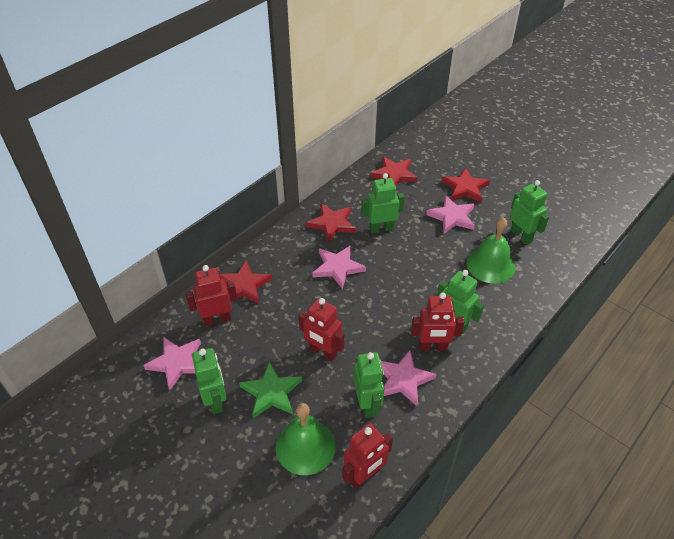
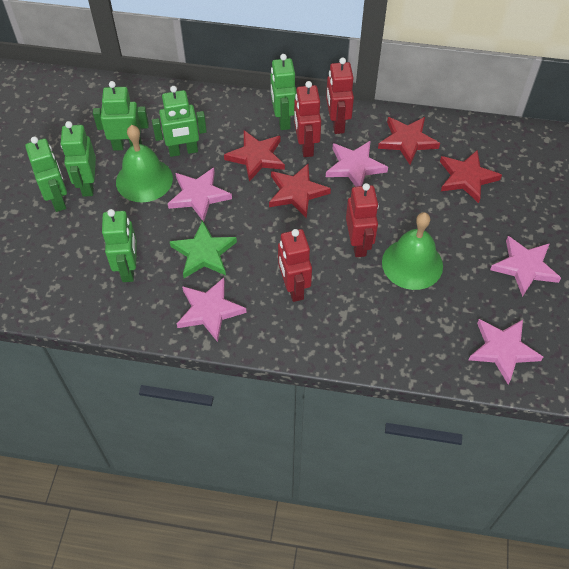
green robot: [192,348,227,414] [354,352,384,418] [361,173,405,233] [437,270,484,334] [510,180,549,244] = 5 -> [25,136,67,212] [61,121,96,197] [93,81,149,151] [102,209,137,282] [152,86,207,157] [270,54,296,130] = 6
pink star: [143,337,201,390] [313,245,366,289] [381,350,436,406] [426,195,475,234] = 4 -> [168,168,232,222] [177,278,247,342] [326,140,388,187] [469,319,543,384] [490,236,561,297] = 5

